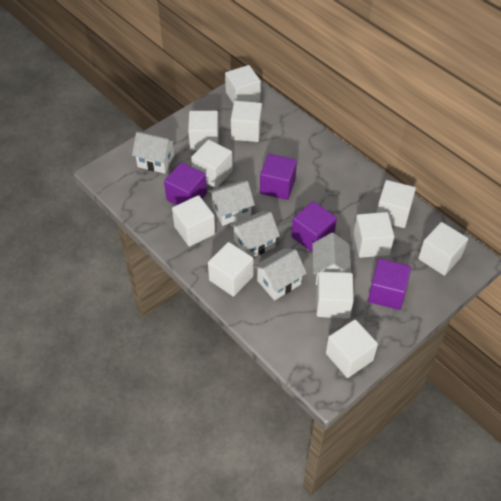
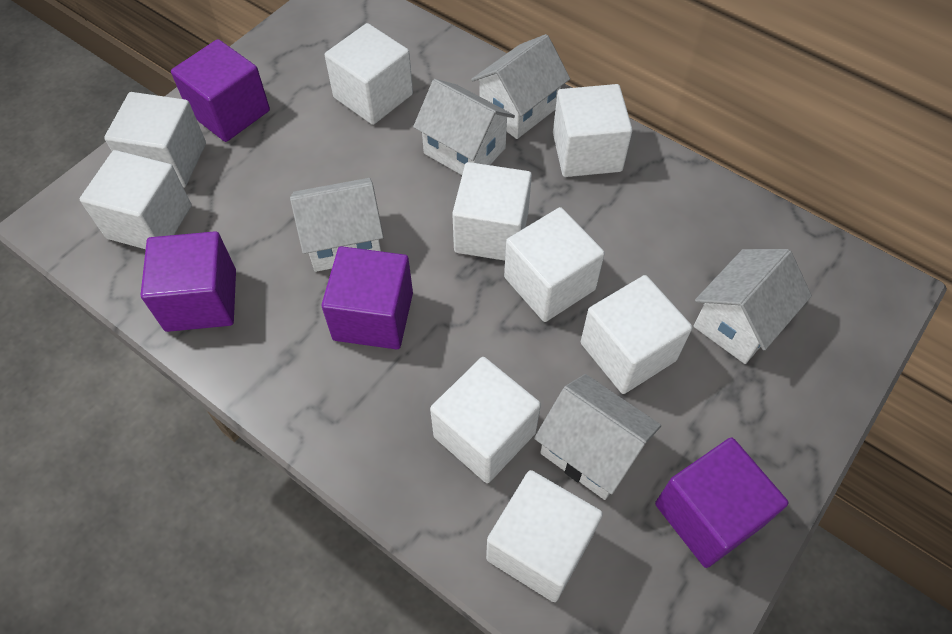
white cube: [172,195,215,247] [188,111,219,151] [191,140,233,188] [208,242,254,296] [225,65,261,104] [231,101,262,142] [316,272,354,318] [326,319,378,378] [354,212,394,258] [377,180,416,228] [418,222,468,276] = 11 -> [80,150,192,249] [104,92,206,188] [325,23,413,125] [430,357,541,483] [452,162,532,261] [486,470,603,602] [504,207,605,322] [553,84,633,177] [581,275,692,394] = 9

